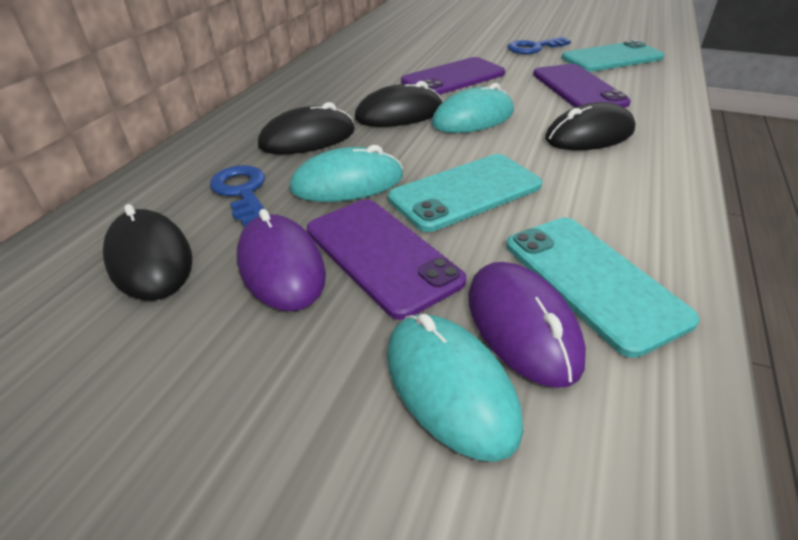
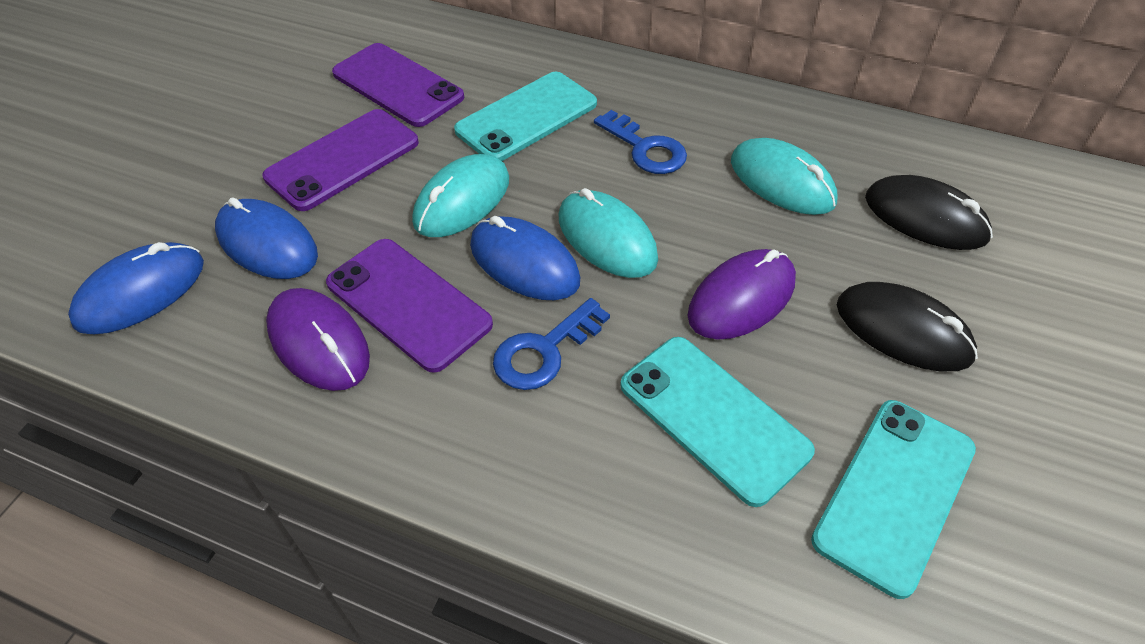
black mouse: [103,204,192,301] [258,102,355,154] [354,81,442,127] [545,102,636,150] = 4 -> [837,282,978,372] [865,175,993,250] = 2
blue mouse: none = 0 -> [68,242,204,334] [215,197,318,279] [470,216,580,300] = 3

